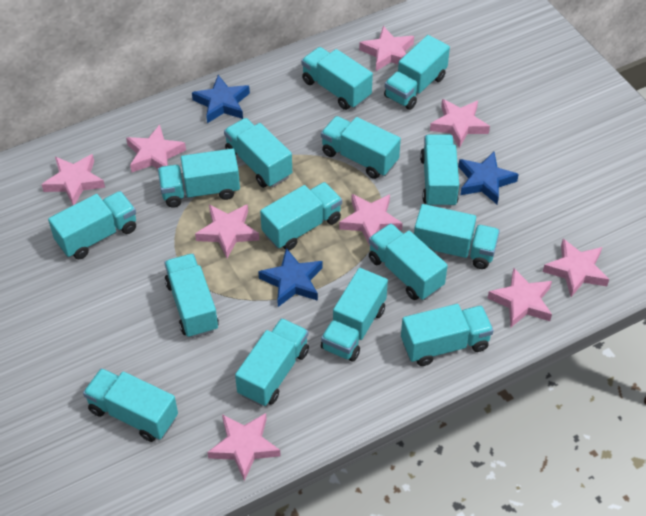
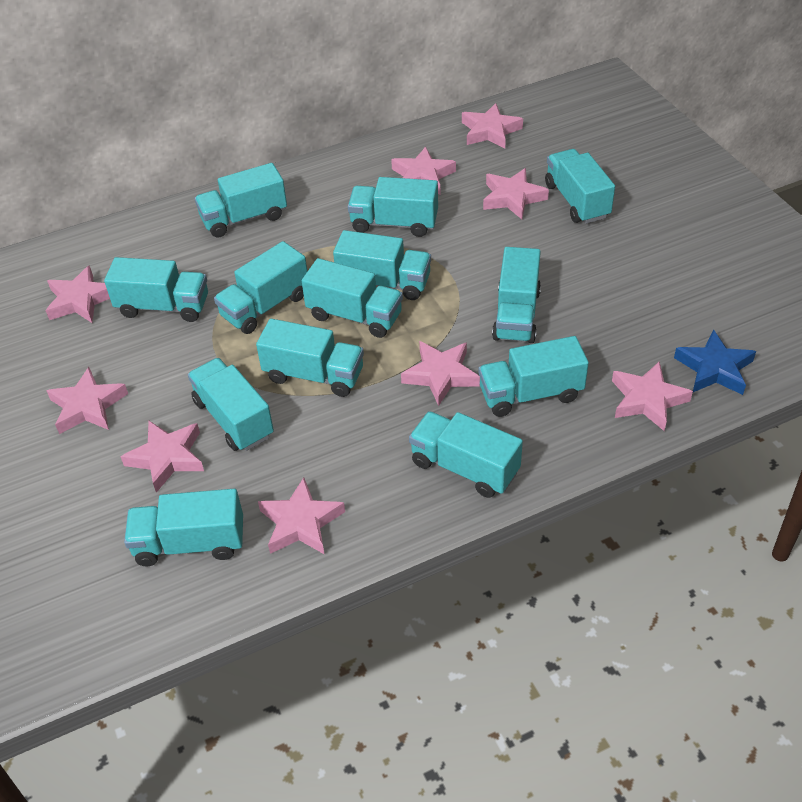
blue star: [192,75,250,123] [258,248,322,307] [458,152,519,204] = 3 -> [674,329,756,395] = 1
turquoise truck: [48,191,136,259] [83,368,178,442] [158,148,240,207] [164,254,219,338] [224,118,292,188] [235,318,309,407] [260,182,342,250] [301,47,373,110] [321,116,401,179] [321,268,388,362] [369,223,448,300] [384,35,450,110] [401,304,494,366] [414,204,500,269] [420,134,459,208] = 15 -> [104,257,208,322] [124,489,243,566] [188,358,274,451] [195,163,287,238] [214,241,307,334] [256,319,364,397] [302,258,403,338] [333,230,431,300] [348,177,438,237] [409,411,523,498] [478,336,589,417] [492,247,541,343] [545,149,615,224] = 13

